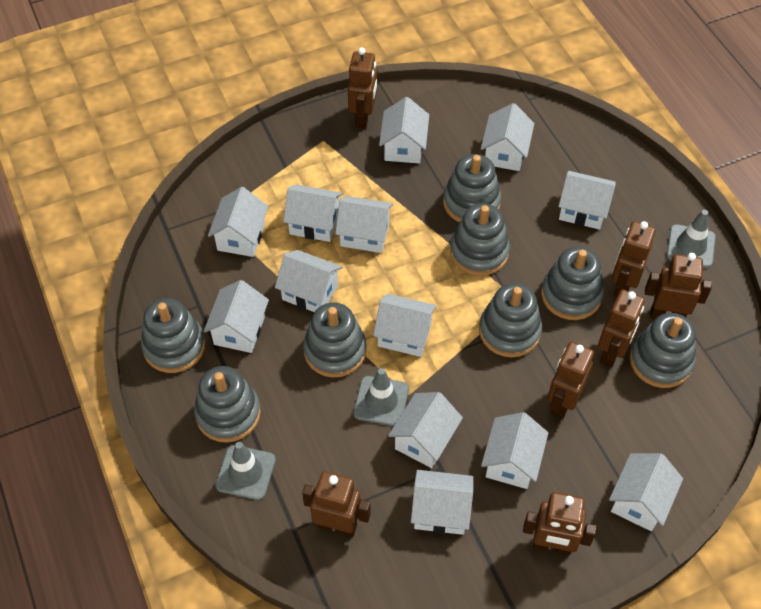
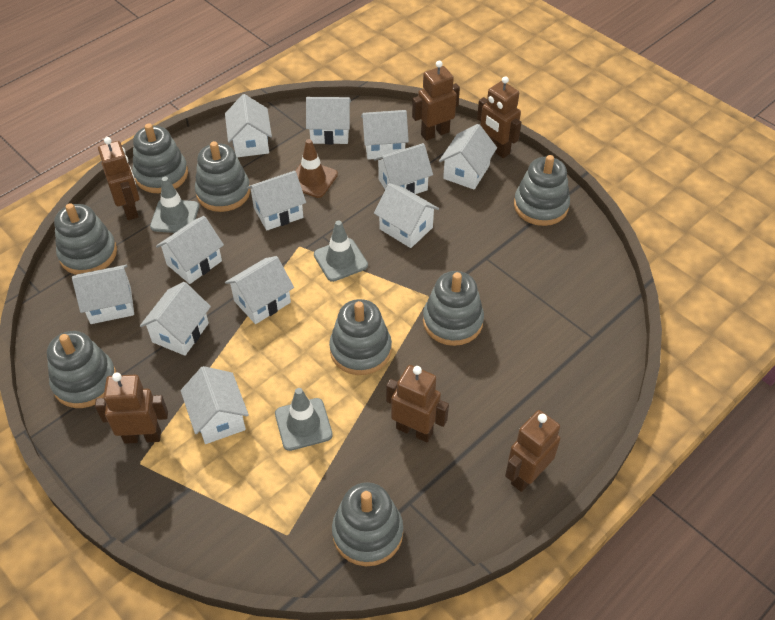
brown robot: [302,471,371,537] [348,48,377,129] [523,492,597,555] [548,342,594,419] [598,289,645,367] [612,221,656,297] [645,253,712,319] = 7 -> [95,372,168,444] [98,137,140,220] [386,365,449,442] [412,61,460,141] [477,76,521,158] [505,410,560,492] = 6
brown traffic cone: none = 0 -> [295,139,338,198] = 1
white house: [204,280,269,353] [208,187,269,257] [275,250,342,312] [283,185,343,242] [335,196,393,253] [373,294,437,357] [379,97,429,163] [388,392,463,468] [411,470,473,535] [481,103,534,171] [481,412,548,489] [558,171,616,230] [609,454,683,531] = 13 -> [72,265,134,324] [140,282,211,356] [156,216,224,284] [181,366,249,444] [225,94,272,157] [225,256,294,324] [246,171,306,231] [306,97,351,144] [361,110,409,160] [374,143,433,194] [374,183,439,248] [439,124,497,190] = 12

